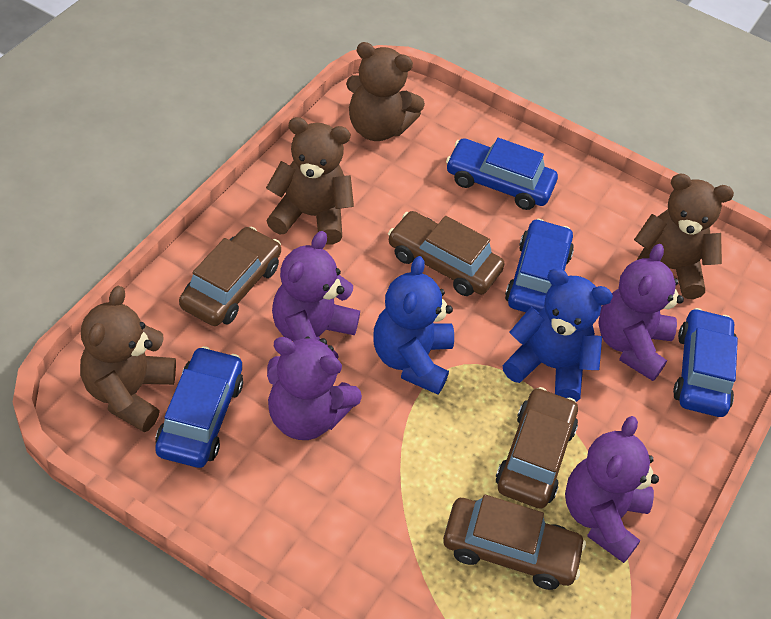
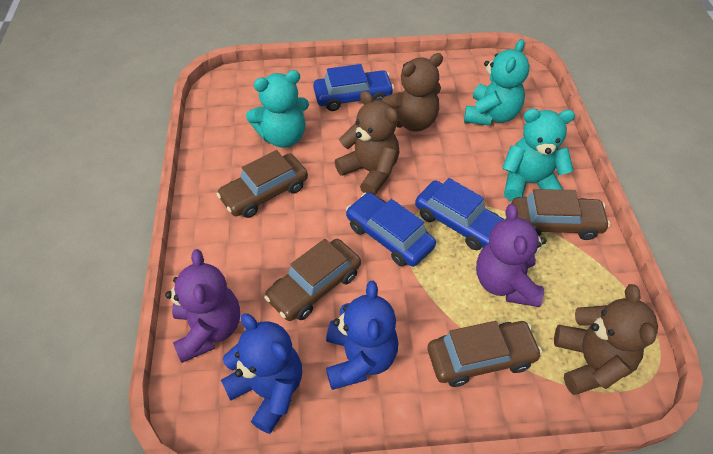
blue car: [155,346,243,468] [446,138,558,210] [505,219,574,312] [673,308,738,417] = 4 -> [313,64,394,111] [346,192,436,267] [415,178,504,250] = 3
brown teddy bear: [80,286,176,433] [266,117,354,244] [346,42,425,141] [634,173,734,299] = 4 -> [335,91,399,195] [382,53,443,132] [554,284,658,395] = 3
purple teddy bear: [267,337,362,440] [272,231,360,359] [565,416,659,563] [598,244,684,381] = 4 -> [165,249,240,363] [476,204,546,307] = 2
turquoise teddy bear: none = 0 -> [246,70,309,148] [464,39,530,126] [502,109,575,201] = 3

